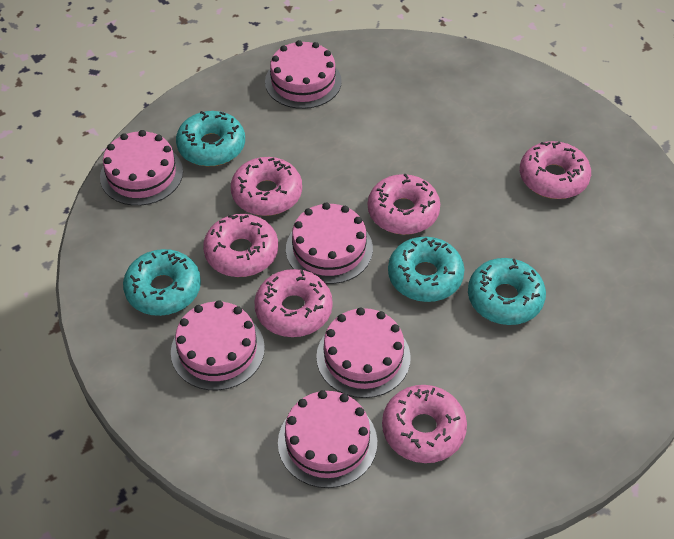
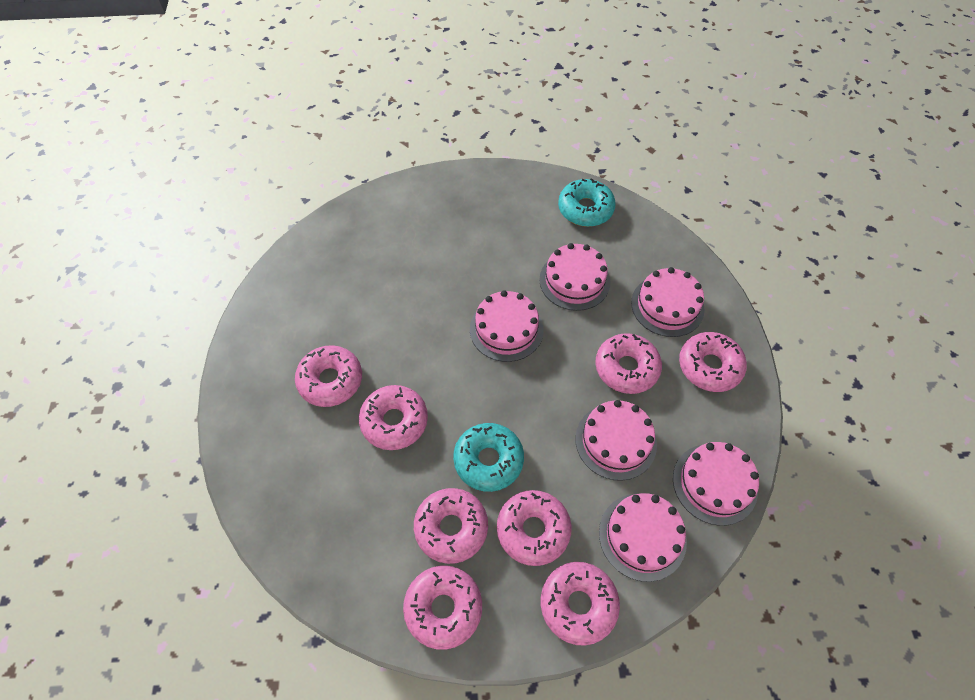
pink donut: [203,214,278,277] [231,157,302,216] [254,269,333,337] [368,174,440,235] [382,385,467,463] [520,141,591,199] = 6 -> [295,345,362,407] [359,385,428,450] [403,566,482,650] [414,488,488,564] [497,490,572,566] [541,562,620,646] [595,333,662,394] [679,332,747,392] = 8
turquoise donut: [123,249,201,316] [176,111,245,166] [388,237,464,302] [468,258,546,325] = 4 -> [453,423,524,492] [558,178,616,227] = 2

